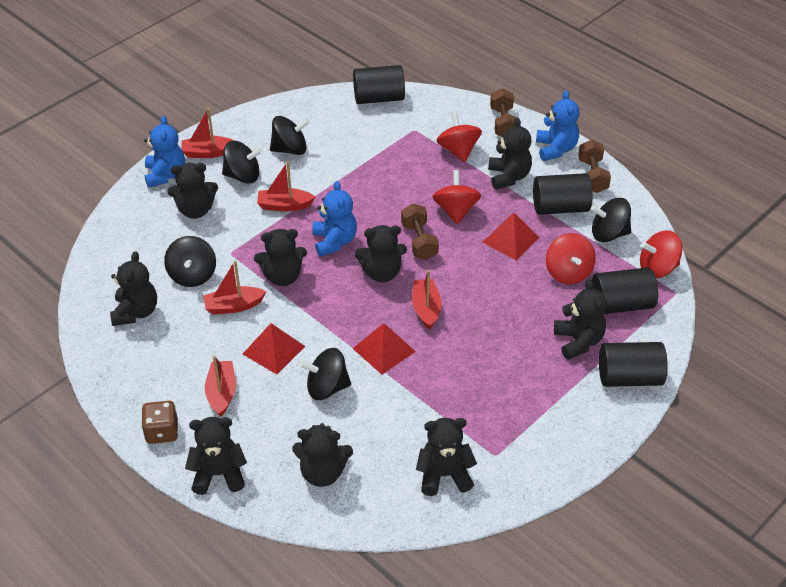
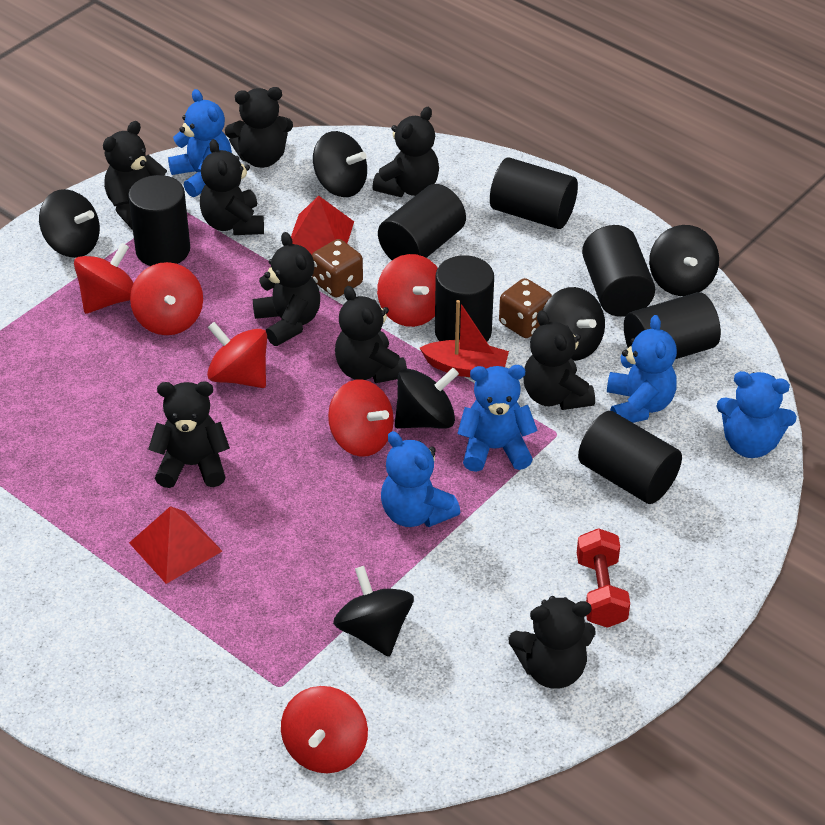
black cylinder: [353,65,405,104] [533,173,593,215] [592,267,658,314] [599,342,668,387] = 4 -> [128,175,190,266] [378,184,466,260] [435,255,494,342] [490,157,578,229] [578,411,682,504] [582,225,655,317] [624,292,721,359] = 7
black spinning top: [164,236,216,287] [222,141,262,184] [270,116,310,155] [300,348,351,400] [591,198,631,242] = 5 -> [39,189,100,258] [313,131,367,197] [333,566,414,657] [395,368,459,429] [543,287,605,361] [649,225,719,296] = 6
blue teddy bear: [144,116,185,188] [312,181,357,257] [536,90,580,161] = 3 -> [168,89,232,197] [381,431,460,527] [457,365,538,472] [607,315,677,423] [716,371,797,458] = 5
brown dice: [141,401,178,444] = 1 -> [312,239,363,297] [499,278,552,338] = 2
brown dumbbell: [401,204,439,260] [490,88,517,137] [578,140,611,193] = 3 -> none = 0
red boat: [181,108,234,158] [203,260,267,314] [205,355,236,417] [257,161,315,211] [412,270,442,330] = 5 -> [420,300,509,377] = 1
red dumbbell: none = 0 -> [577,528,630,628] = 1
red pyramid: [243,323,305,374] [353,323,416,374] [482,212,539,260] = 3 -> [129,506,222,584] [291,196,354,255] = 2
red spinning top: [432,170,481,224] [436,111,482,162] [546,233,596,284] [640,230,682,278] = 4 -> [74,243,134,314] [130,262,203,335] [207,322,267,388] [281,686,368,773] [328,380,394,457] [377,254,438,327] = 6

